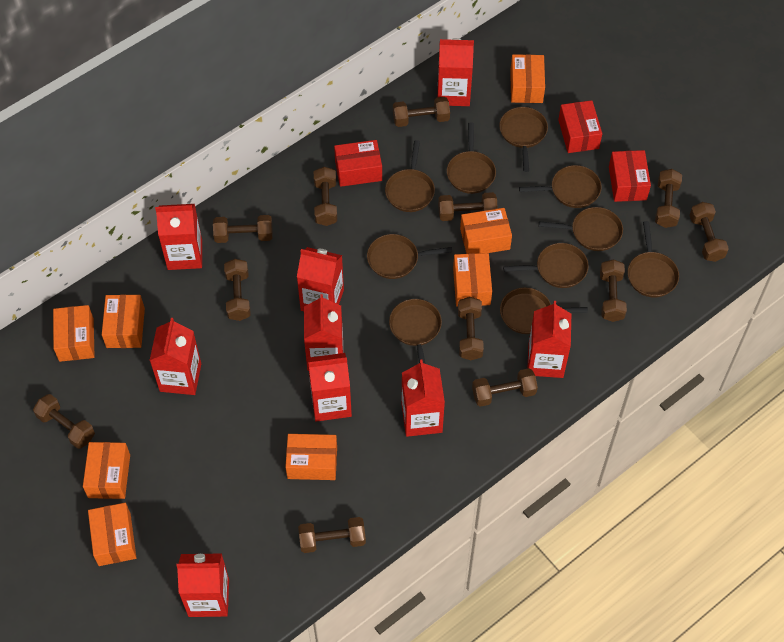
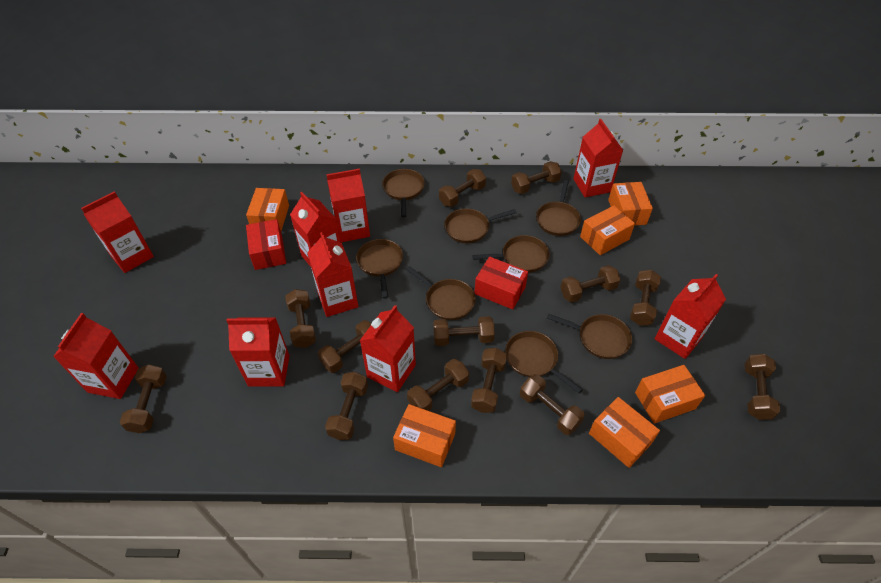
brown dumbbell: [33,394,95,449] [213,215,273,243] [224,259,251,321] [298,517,366,553] [314,167,337,226] [393,97,450,127] [438,192,498,221] [458,297,484,360] [472,368,538,407] [600,259,627,322] [655,169,682,228] [689,202,729,262] = 12 -> [120,364,167,433] [285,289,316,348] [318,320,371,373] [325,372,368,440] [407,359,469,411] [433,316,495,346] [439,169,486,207] [471,348,507,413] [511,161,562,194] [520,374,585,435] [560,265,621,302] [630,270,661,326] [745,354,780,420] = 13
brown pan: [367,234,452,279] [385,140,435,212] [389,299,442,364] [447,122,496,194] [499,107,548,172] [500,287,588,334] [503,243,589,288] [519,165,602,208] [539,207,623,251] [628,221,679,298] = 10 -> [356,239,403,299] [382,169,425,218] [406,266,476,320] [444,208,517,243] [472,235,550,273] [505,331,583,393] [536,180,581,236] [547,314,632,359] = 8
orange box: [53,305,95,362] [83,442,130,499] [88,503,136,566] [102,295,145,348] [286,434,337,480] [453,253,492,307] [460,208,512,254] [510,54,545,103] = 8 -> [246,188,289,231] [393,404,456,467] [580,205,635,255] [589,397,660,468] [608,182,653,226] [635,365,705,424] = 6
red box: [334,140,382,187] [558,100,602,153] [609,150,651,202] = 3 -> [246,219,286,270] [474,257,528,310] = 2

